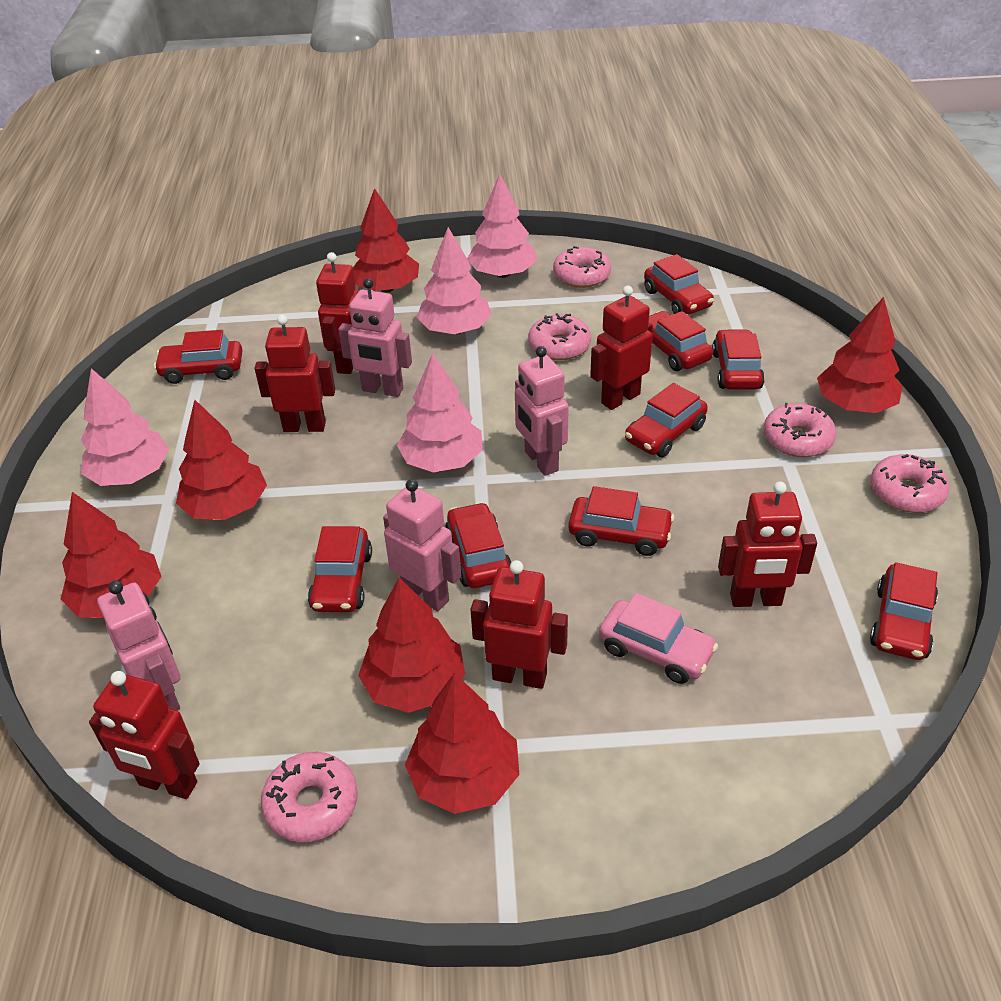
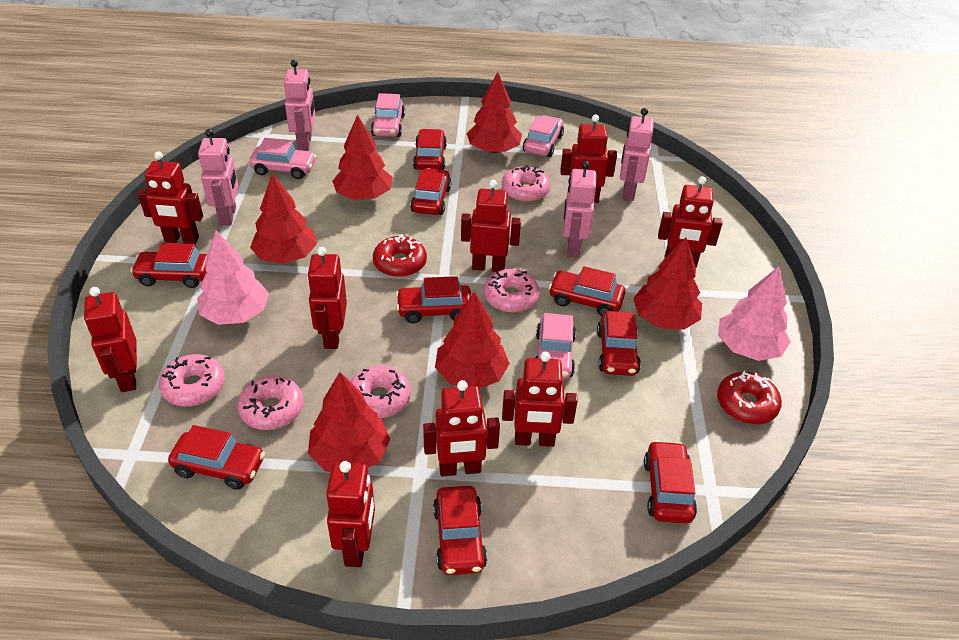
pink car: [599,593,718,684] = 1 -> [249,138,316,179] [371,93,405,137] [523,115,564,157] [535,313,576,379] = 4
pink tree: [81,368,169,486] [397,353,483,472] [417,227,492,334] [467,174,537,278] = 4 -> [197,230,269,325] [718,266,791,361] = 2
red donut: none = 0 -> [373,235,427,277] [717,371,782,424] = 2
red robot: [89,671,200,799] [254,315,335,432] [316,252,359,374] [470,560,568,689] [590,286,653,410] [718,481,817,607] = 6 -> [84,287,137,392] [138,152,203,244] [307,247,347,349] [326,461,375,567] [423,380,500,476] [461,180,521,272] [502,352,578,447] [560,115,617,203] [658,176,722,268] = 9

